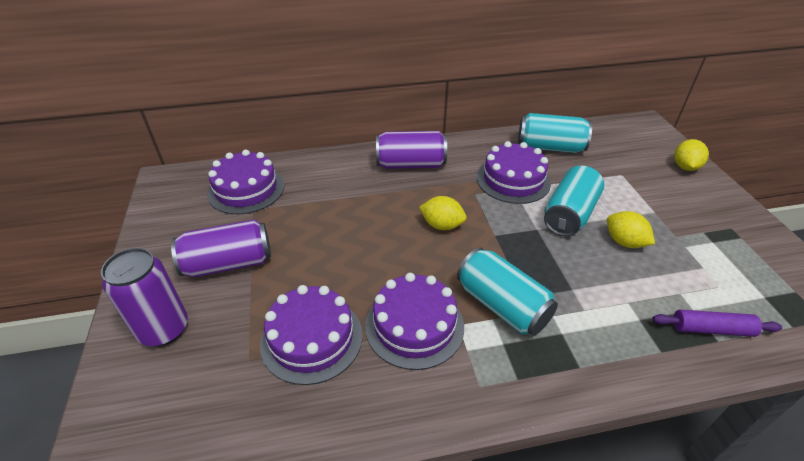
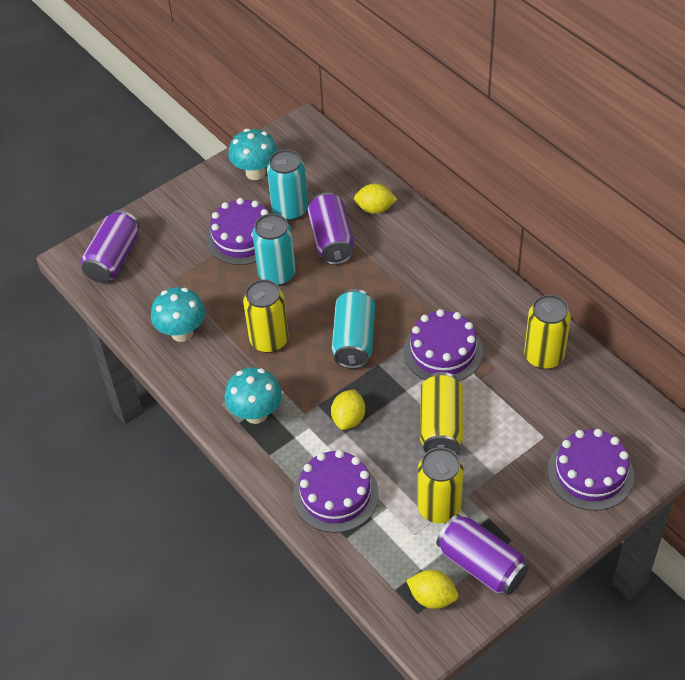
purple rolling pin: [652,310,782,337] = 1 -> none = 0
turquoise mushroom: none = 0 -> [151,287,205,342] [224,367,282,424] [228,129,278,180] = 3
yellow can: none = 0 -> [243,279,289,353] [417,447,464,523] [420,372,463,454] [524,295,571,369] = 4

